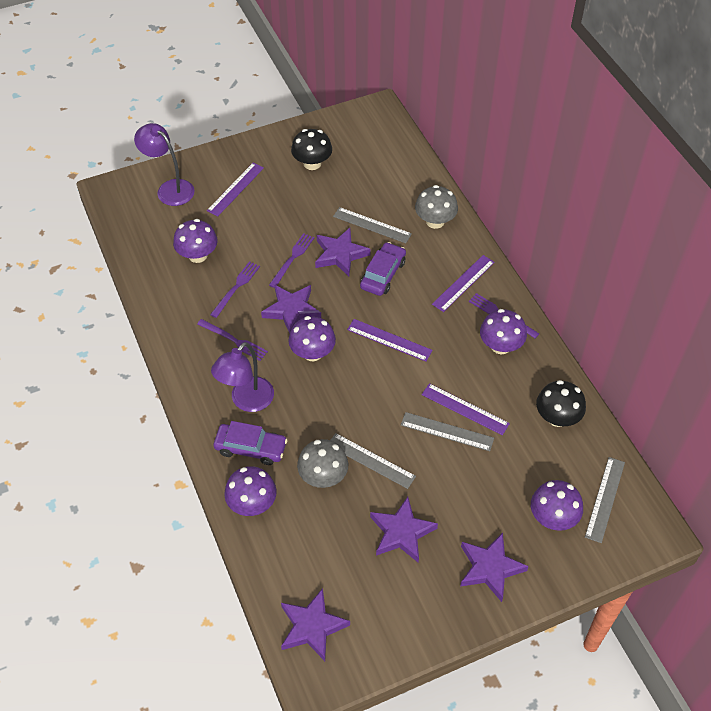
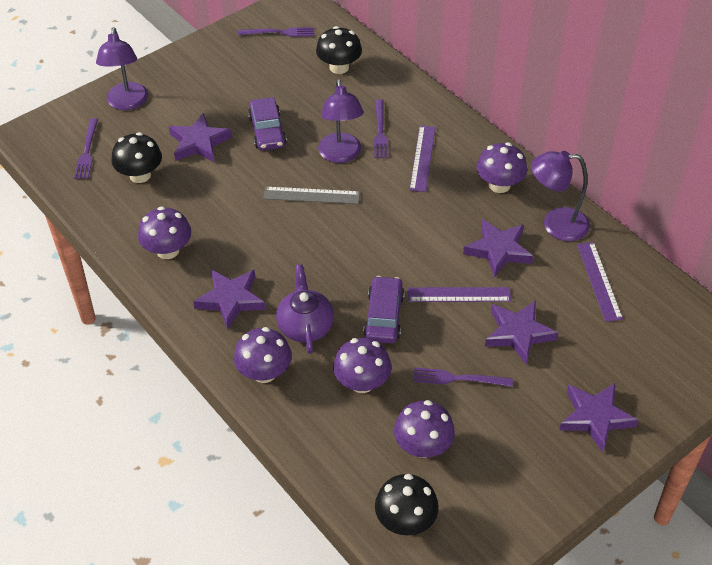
black mushroom: [291,129,332,170] [536,380,586,427] = 2 -> [112,132,162,183] [316,26,362,74] [375,474,439,536] = 3
grey mushroom: [297,439,348,488] [415,185,458,229] = 2 -> none = 0
grey ruler: [331,433,416,489] [333,207,412,243] [401,412,494,451] [585,457,625,543] = 4 -> [263,187,360,204] = 1
purple lamp: [134,123,195,206] [211,342,274,412] = 2 -> [96,27,148,110] [318,79,364,163] [531,151,590,241] = 3
purple ruler: [207,163,264,216] [347,319,433,361] [422,383,510,435] [432,255,495,312] = 4 -> [408,287,511,302] [410,125,436,192] [577,242,623,322] = 3
purple teapot: none = 0 -> [276,264,334,354] = 1

